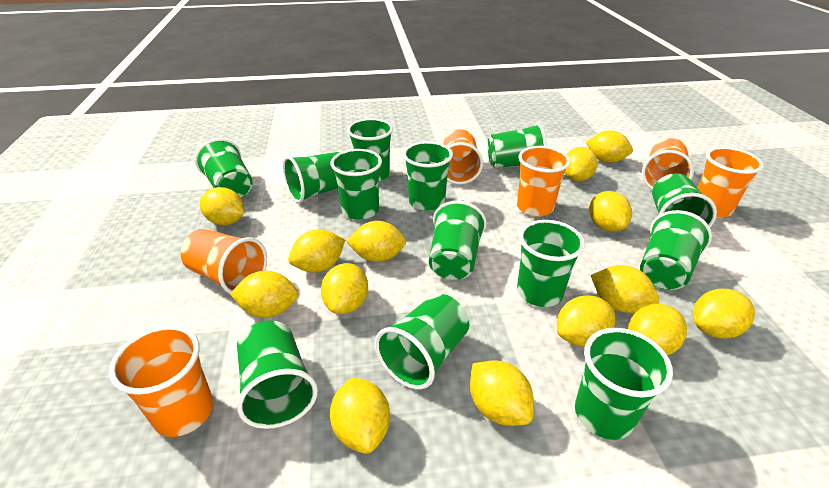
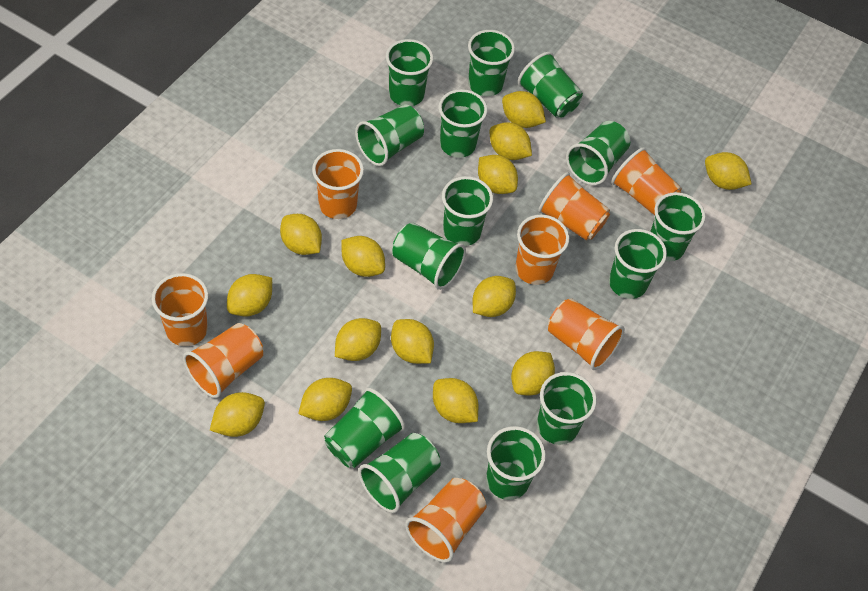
green cup: [195,138,253,198] [237,321,318,429] [283,152,339,203] [331,149,382,220] [347,118,393,182] [375,293,469,390] [403,141,453,211] [429,201,487,280] [488,123,547,168] [517,220,585,307] [575,328,673,440] [640,210,712,290] [652,173,717,228] = 13 -> [324,388,405,468] [355,105,424,166] [358,433,440,513] [386,39,433,106] [392,222,466,290] [439,89,488,158] [442,176,493,246] [468,30,515,96] [486,426,546,500] [518,52,583,118] [537,372,597,445] [566,121,631,185] [609,229,667,299] [650,192,706,261] = 14
orange cup: [109,325,213,437] [181,229,267,294] [443,129,483,184] [517,146,570,216] [642,138,694,190] [698,147,764,218] = 6 -> [152,273,208,346] [183,323,263,398] [312,149,364,219] [405,478,486,563] [515,215,569,285] [538,172,610,241] [548,298,625,370] [611,147,682,216] = 8

